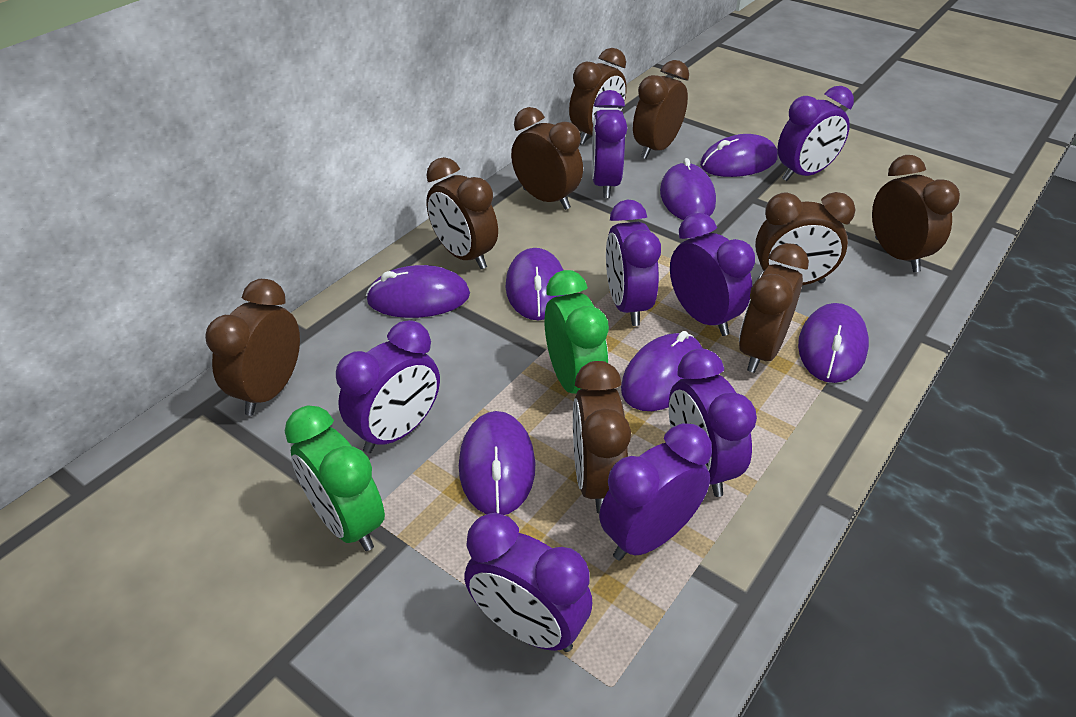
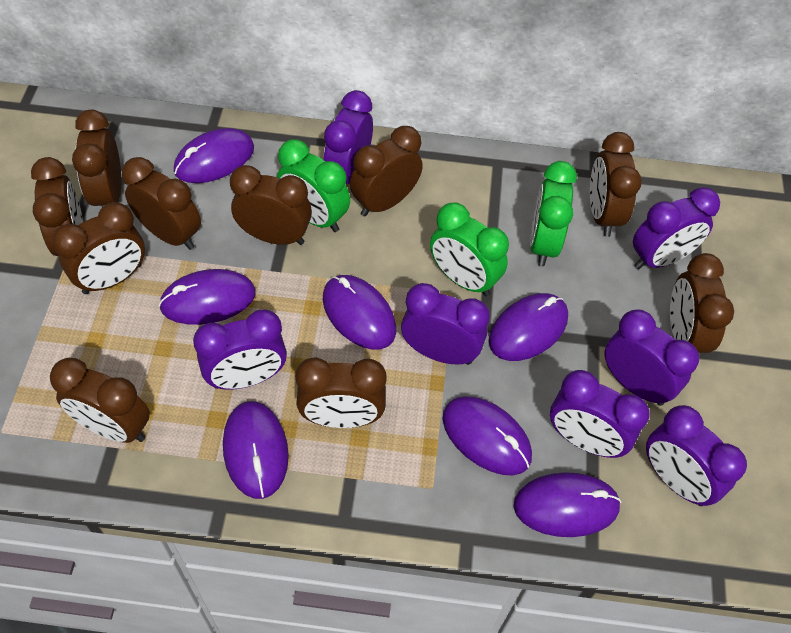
brown clock: [205,279,300,416] [426,157,498,269] [511,107,583,210] [569,48,627,144] [573,361,631,513] [633,60,689,159] [739,243,809,373] [755,192,855,285] [872,155,960,272] = 9 -> [31,157,83,256] [50,358,150,443] [52,202,145,294] [72,110,121,207] [122,157,201,250] [230,165,312,245] [295,357,387,428] [350,126,423,217] [590,132,642,237] [670,253,734,353] = 10
green clock: [285,406,385,551] [544,270,609,394] = 2 -> [277,139,350,232] [430,202,509,296] [530,161,577,266] = 3
purple clock: [336,320,440,453] [464,513,592,652] [592,90,627,198] [599,423,712,561] [606,200,661,326] [669,349,757,497] [670,213,755,336] [777,86,854,181] = 8 -> [193,309,287,390] [323,90,373,184] [401,283,490,365] [550,370,650,458] [605,309,699,406] [633,187,720,270] [646,405,747,506] = 7

